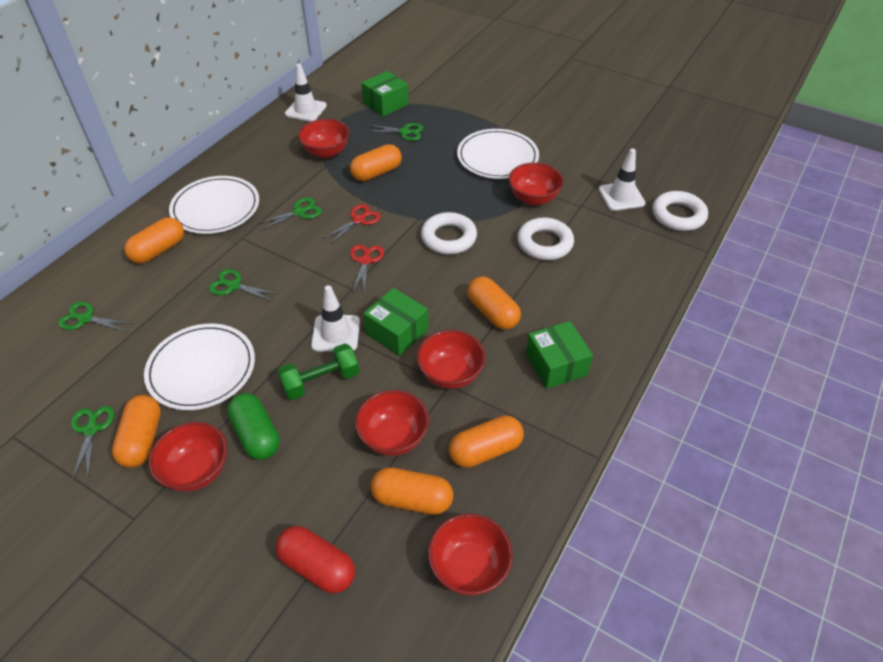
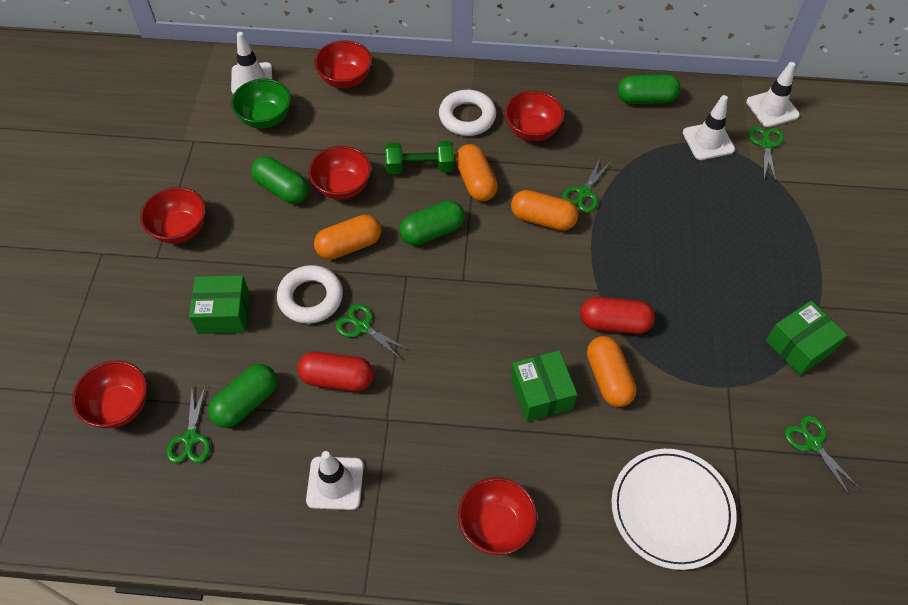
green bowl: none = 0 -> [231,79,291,128] = 1
green capsule: [227,393,280,460] = 1 -> [208,364,277,428] [251,156,309,204] [399,200,465,245] [618,74,681,104] = 4
orange capsule: [112,395,161,468] [124,217,184,264] [350,144,402,181] [371,467,453,515] [449,415,524,468] [467,276,521,330] = 6 -> [314,214,381,260] [455,144,498,201] [511,190,578,231] [587,336,636,407] = 4
red capsule: [275,526,355,593] = 1 -> [297,352,374,391] [580,297,655,334] = 2
red scissors: [322,204,381,244] [350,245,384,293] = 2 -> none = 0
white plate: [144,324,255,410] [169,176,259,234] [457,129,539,179] = 3 -> [611,449,737,570] = 1
white ring: [421,212,477,255] [517,217,574,260] [652,191,708,231] = 3 -> [277,265,343,324] [439,90,496,136] = 2
white traffic cone: [285,64,327,122] [311,285,360,351] [599,149,645,211] = 3 -> [231,32,272,94] [306,451,364,510] [683,95,735,160] [746,62,800,127] = 4

